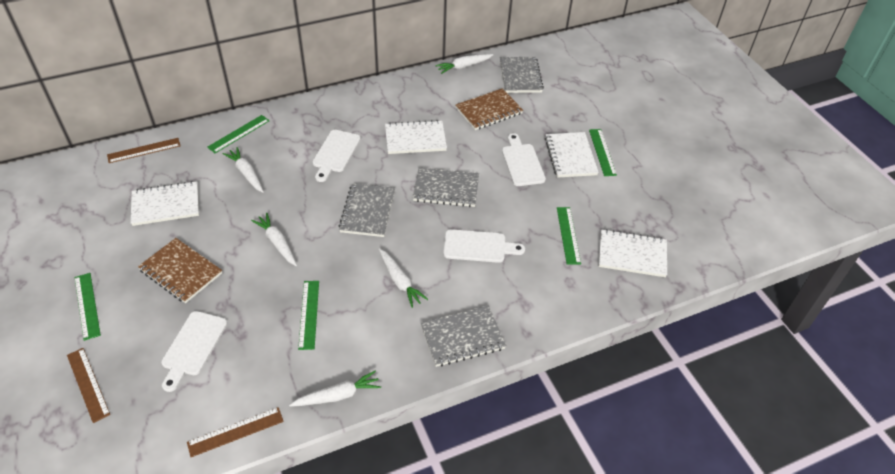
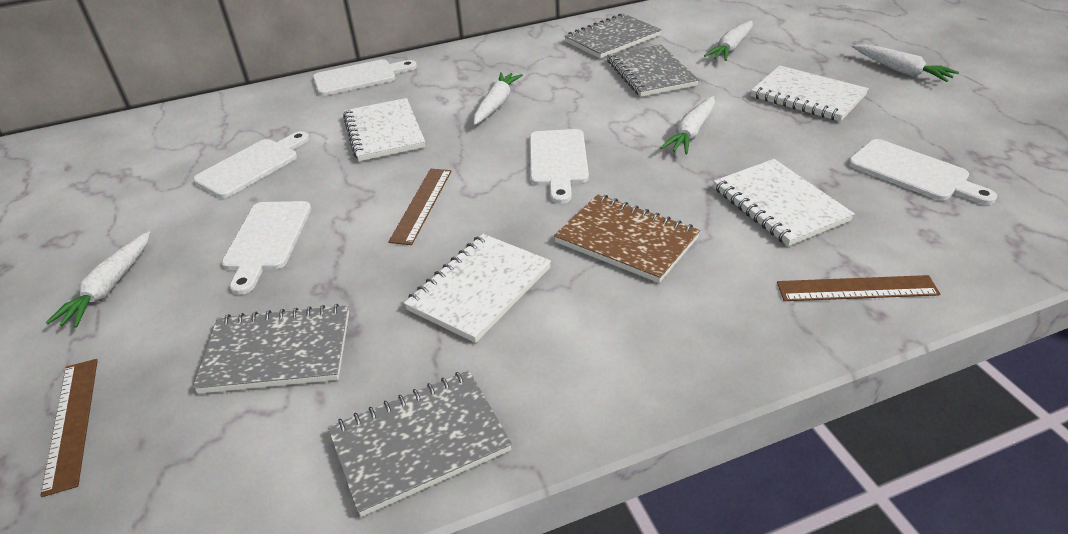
brown notebook: [138,238,222,303] [456,88,523,130] = 2 -> [554,194,700,283] = 1
green ruler: [74,273,101,341] [207,115,270,153] [298,281,319,350] [557,207,581,265] [589,129,617,176] = 5 -> none = 0
white cutting board: [161,311,227,392] [312,130,361,182] [443,229,525,263] [502,133,546,186] = 4 -> [193,131,309,198] [222,201,311,295] [313,59,417,96] [530,129,589,204] [848,139,997,205] = 5

